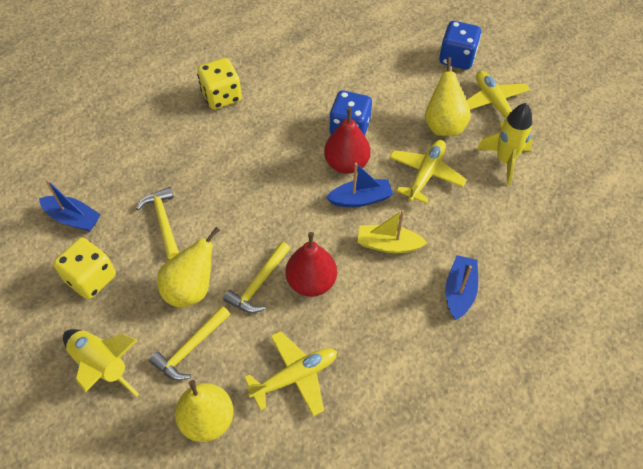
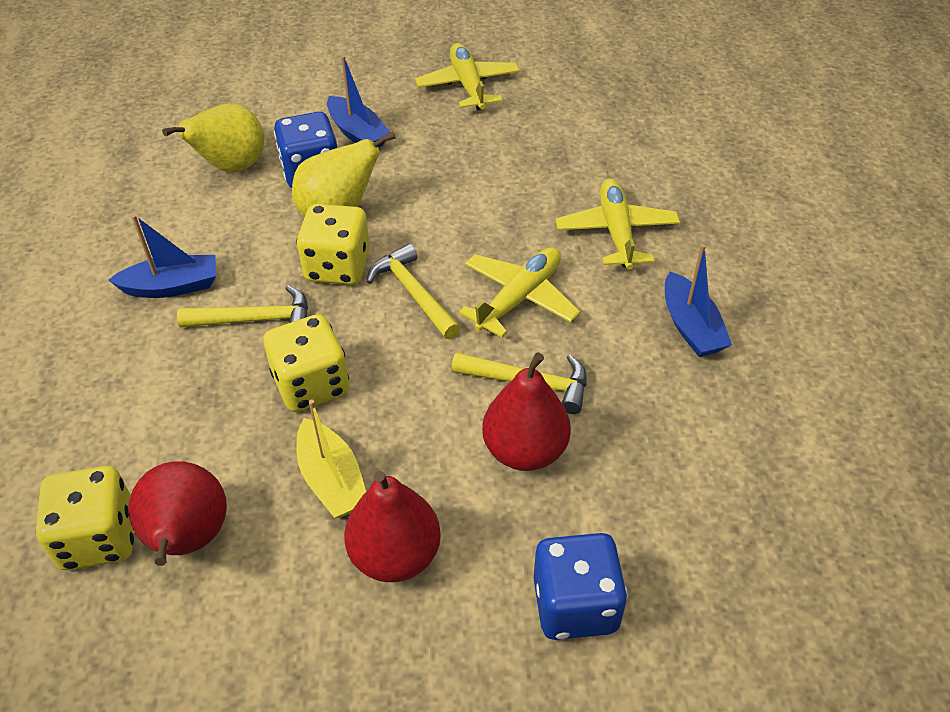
red pear: [286,232,337,297] [324,108,371,174] = 2 -> [128,461,227,566] [344,471,441,582] [482,352,571,471] = 3
yellow dice: [53,238,116,299] [197,58,242,109] = 2 -> [36,466,134,570] [263,314,349,412] [297,204,370,285] = 3
yellow pear: [157,227,220,308] [175,380,234,442] [425,57,471,136] = 3 -> [162,103,264,172] [292,131,396,216] = 2
yellow rocket: [63,329,139,396] [477,103,533,186] = 2 -> none = 0

